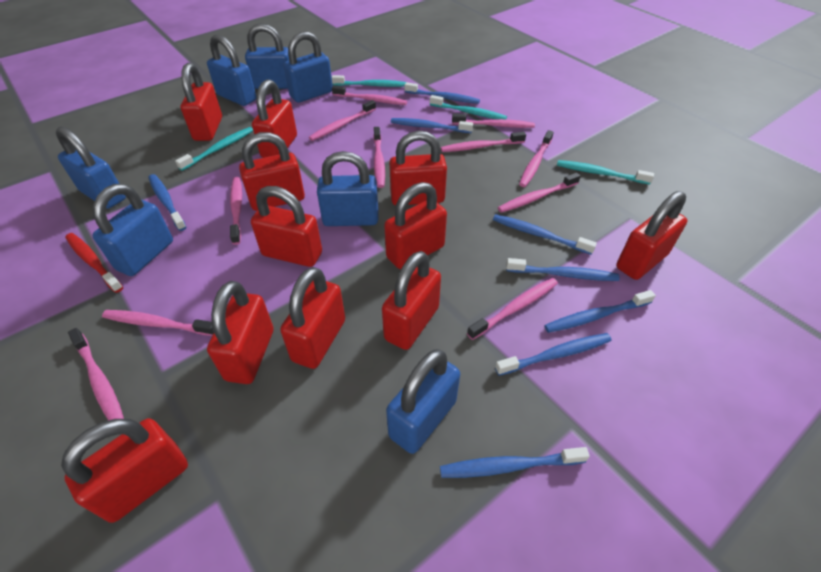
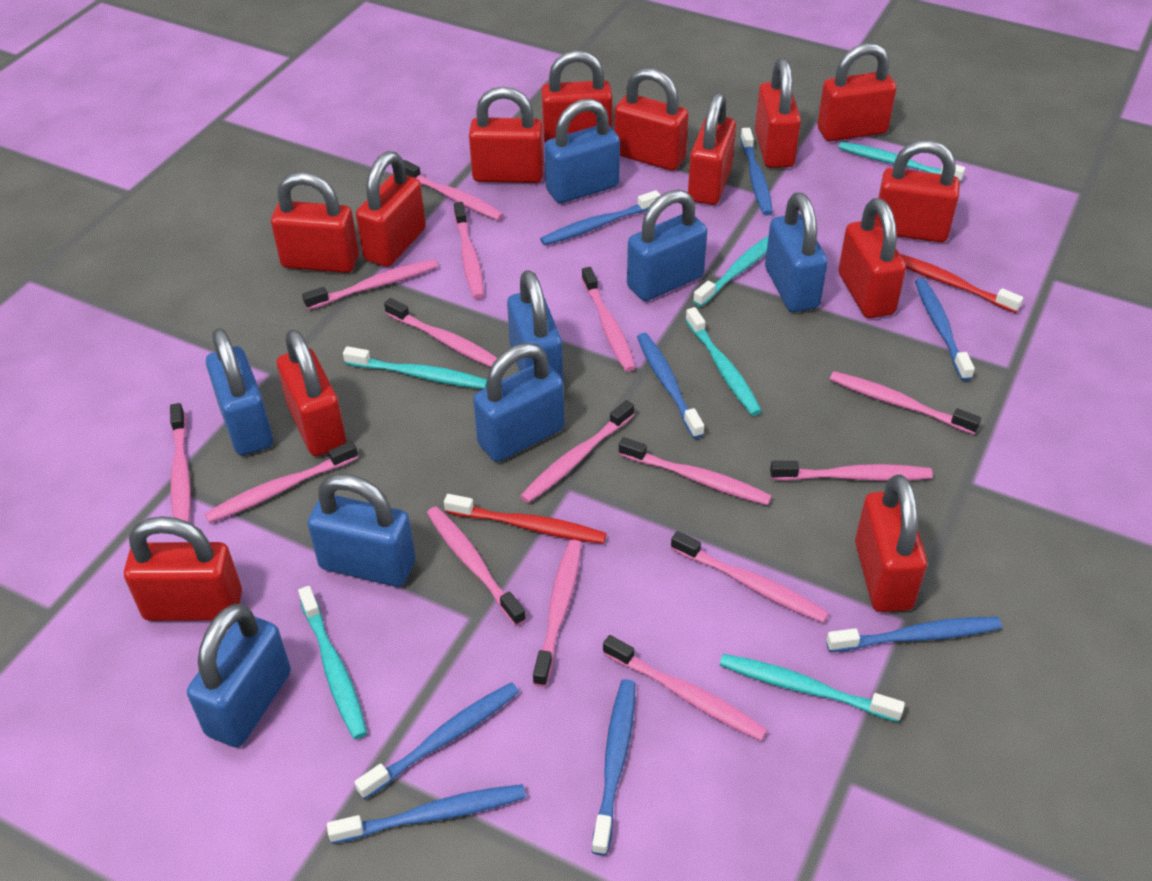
blue padlock: [56,126,126,209] [92,184,173,276] [207,35,256,106] [245,23,289,89] [284,31,333,103] [317,151,379,226] [386,349,460,454] = 7 -> [187,604,291,747] [206,328,273,455] [308,474,416,587] [473,343,565,462] [507,270,563,380] [545,99,620,203] [627,190,707,301] [765,193,828,312] = 8
pink toothbrush: [68,328,124,420] [102,310,214,336] [230,177,242,245] [309,100,376,141] [332,85,408,105] [373,127,385,188] [441,132,526,152] [452,113,535,128] [467,278,558,340] [498,173,581,213] [519,130,554,187] = 11 -> [170,403,191,522] [204,441,358,523] [302,259,438,310] [384,298,497,367] [403,160,504,221] [427,506,526,626] [454,202,484,299] [520,400,634,503] [533,540,582,687] [581,267,636,372] [603,635,768,741] [619,437,772,505] [671,531,829,623] [770,461,933,481] [830,371,981,435] = 15
red padlock: [61,418,188,523] [180,63,222,141] [207,281,273,384] [239,132,305,211] [251,186,322,267] [252,79,297,158] [280,267,345,369] [382,251,441,350] [384,182,447,269] [389,131,447,205] [616,191,687,280] = 11 -> [124,516,242,621] [271,172,359,273] [277,329,346,456] [356,151,426,267] [469,87,544,183] [541,50,613,143] [615,68,689,171] [688,92,736,205] [755,58,801,168] [817,43,896,142] [838,198,906,318] [855,474,927,612] [875,140,960,243] = 13
red toothbrush: [65,233,123,293] = 1 -> [444,494,607,544] [900,254,1023,313] = 2
turquoise toothbrush: [175,127,253,171] [332,75,406,87] [430,95,507,119] [557,160,654,184] = 4 -> [298,586,367,739] [343,346,487,389] [685,307,762,416] [693,235,769,307] [720,654,905,722] [838,142,965,182] = 6

